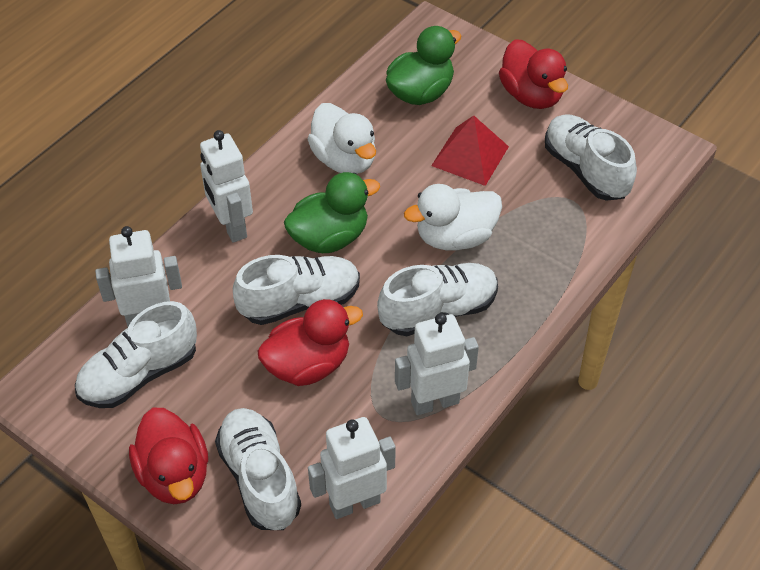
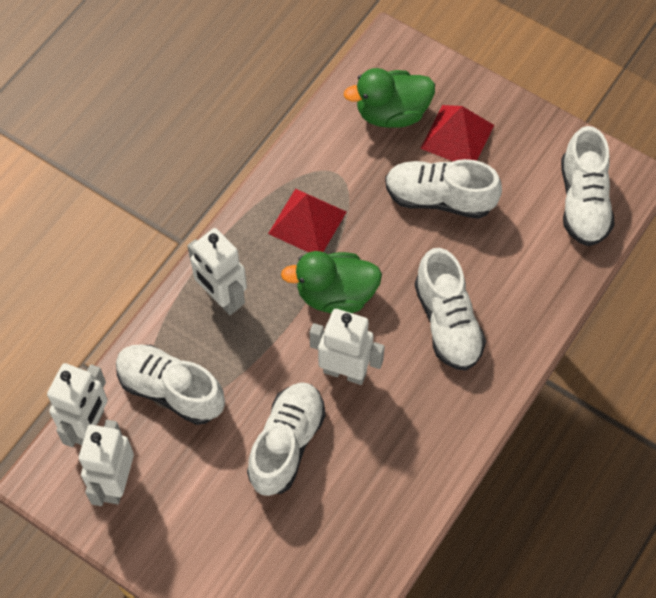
red duck: [129,408,208,504] [257,299,363,386] [499,39,568,109] = 3 -> none = 0
red pyramid: [431,115,509,186] = 1 -> [268,189,346,253] [420,105,494,161] = 2
white duck: [308,103,376,174] [404,184,502,251] = 2 -> none = 0

